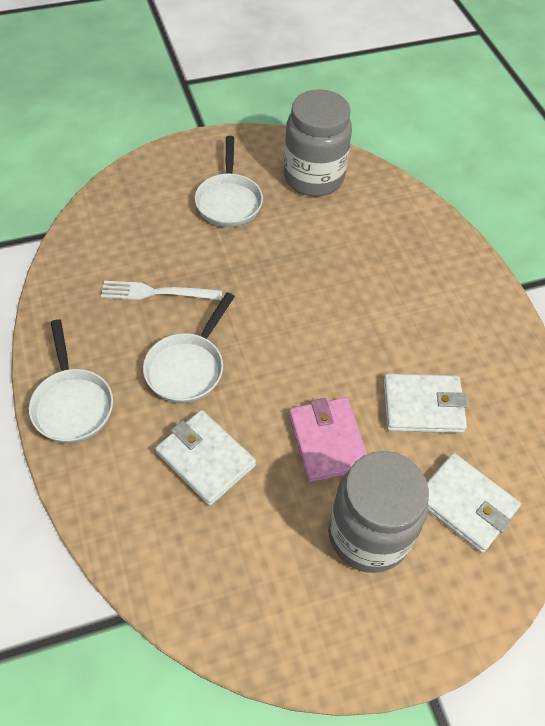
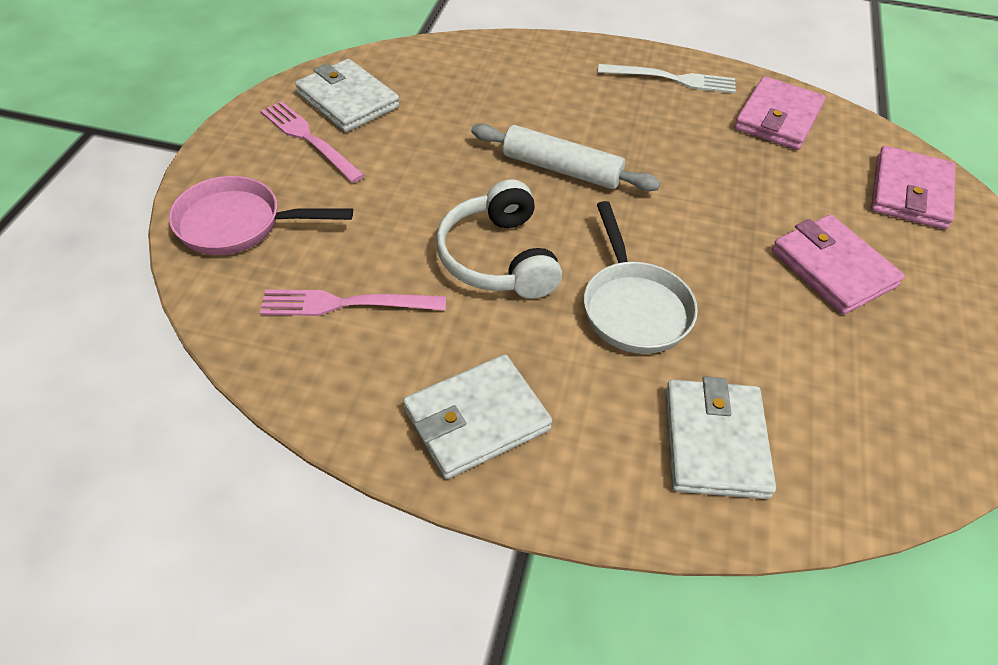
grey jar: [284,89,352,196] [328,451,429,573] = 2 -> none = 0
pink fork: none = 0 -> [260,290,446,316] [261,101,365,183] = 2
pink pan: none = 0 -> [169,176,353,255] = 1
pink wallet: [289,397,367,483] = 1 -> [734,76,825,150] [772,215,905,315] [871,146,955,230] = 3
white headphones: none = 0 -> [436,179,562,299] = 1
white pan: [29,319,113,443] [143,292,235,403] [195,136,263,227] = 3 -> [584,201,698,354] = 1
white rolling pin: none = 0 -> [471,124,661,191] = 1

